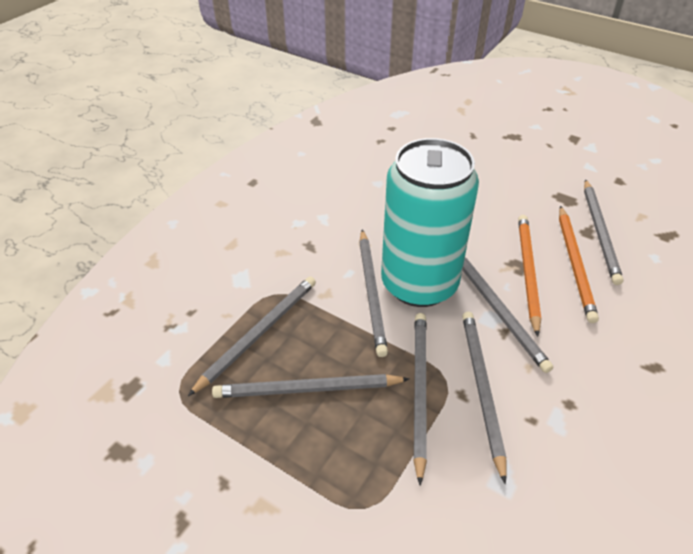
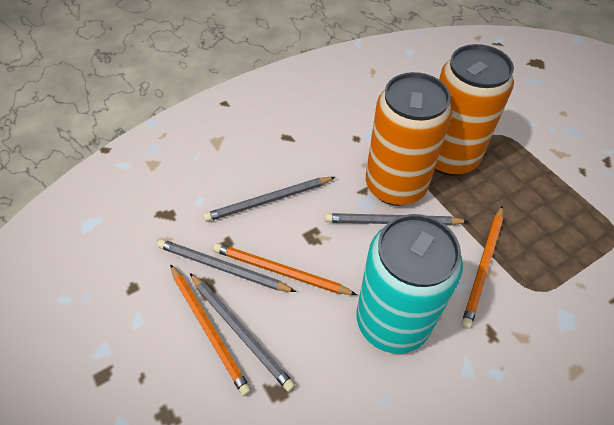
grey pencil: [188,276,316,396] [212,374,409,398] [359,230,388,357] [413,313,427,485] [462,257,553,373] [462,312,507,484] [584,179,623,285] = 7 -> [157,239,296,292] [190,273,295,392] [203,177,335,222] [325,213,469,226] = 4
orange can: none = 0 -> [366,72,453,206] [435,44,514,176] = 2
orange pencil: [518,215,541,337] [559,206,599,323] = 2 -> [170,264,251,396] [213,243,357,295] [462,206,503,329] = 3

